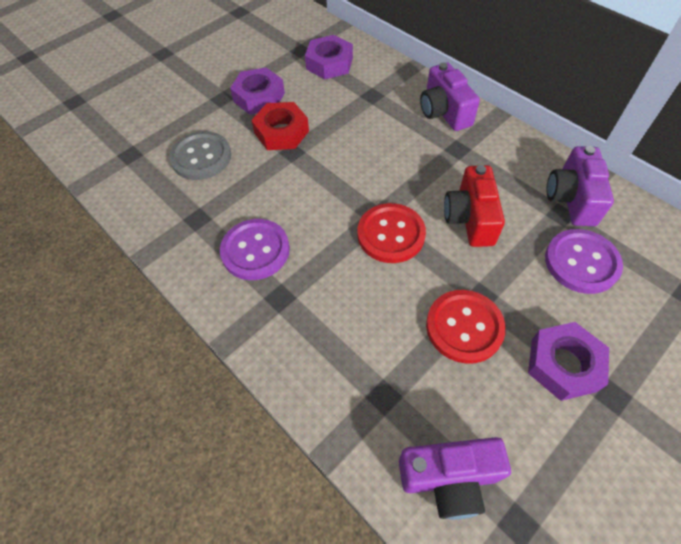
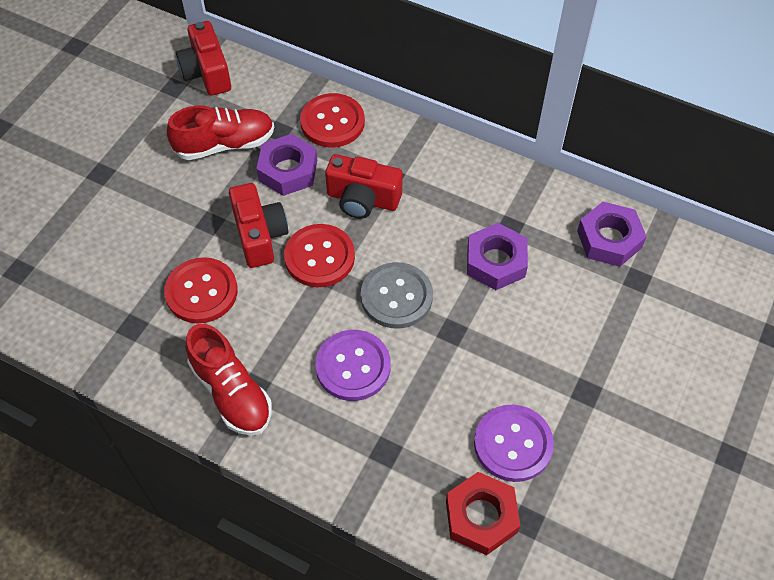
purple camera: [399,437,511,520] [420,62,480,131] [546,146,614,226] = 3 -> none = 0
red button: [358,203,426,263] [426,290,506,364] = 2 -> [164,257,238,323] [284,224,355,287] [300,93,365,148] = 3
red camera: [444,165,505,247] = 1 -> [176,21,231,96] [229,183,288,268] [325,154,403,219] = 3
red shoe: none = 0 -> [167,106,274,160] [186,324,272,436] = 2

